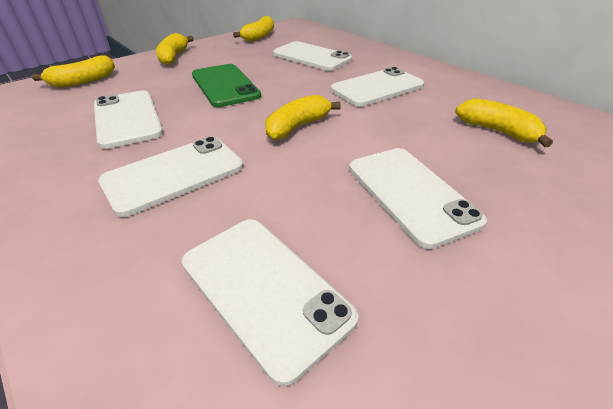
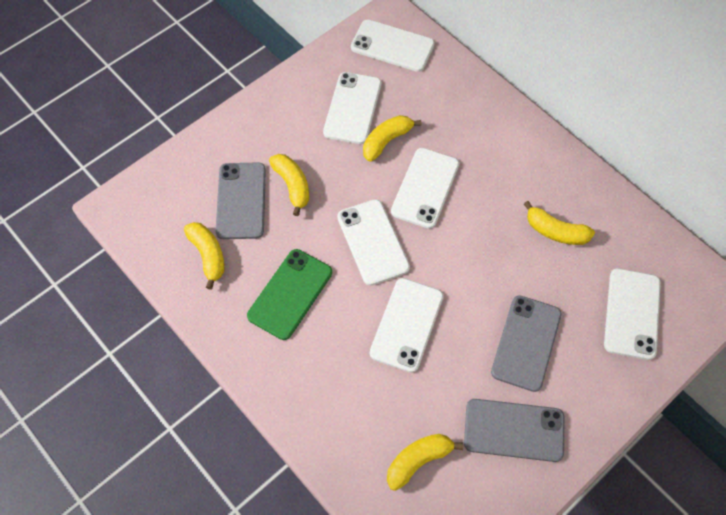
grey phone: none = 0 -> [216,162,266,239] [464,399,565,462] [491,295,561,392] = 3

